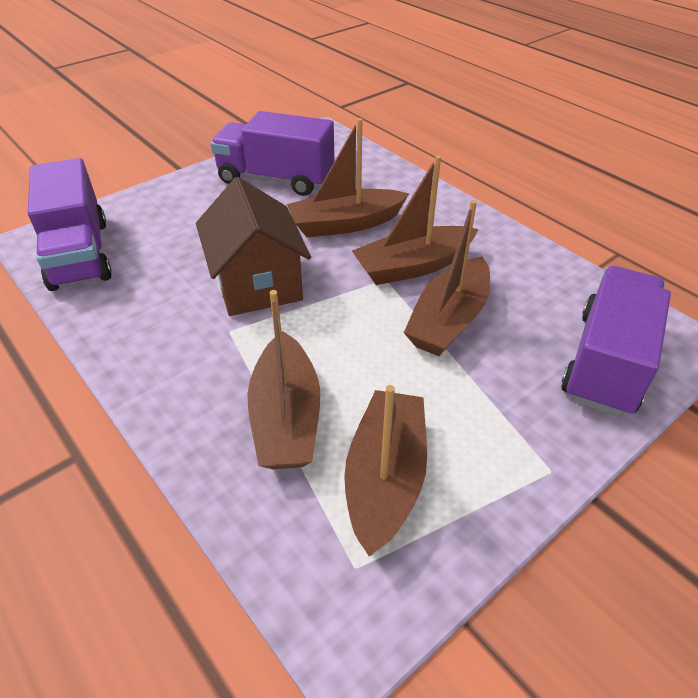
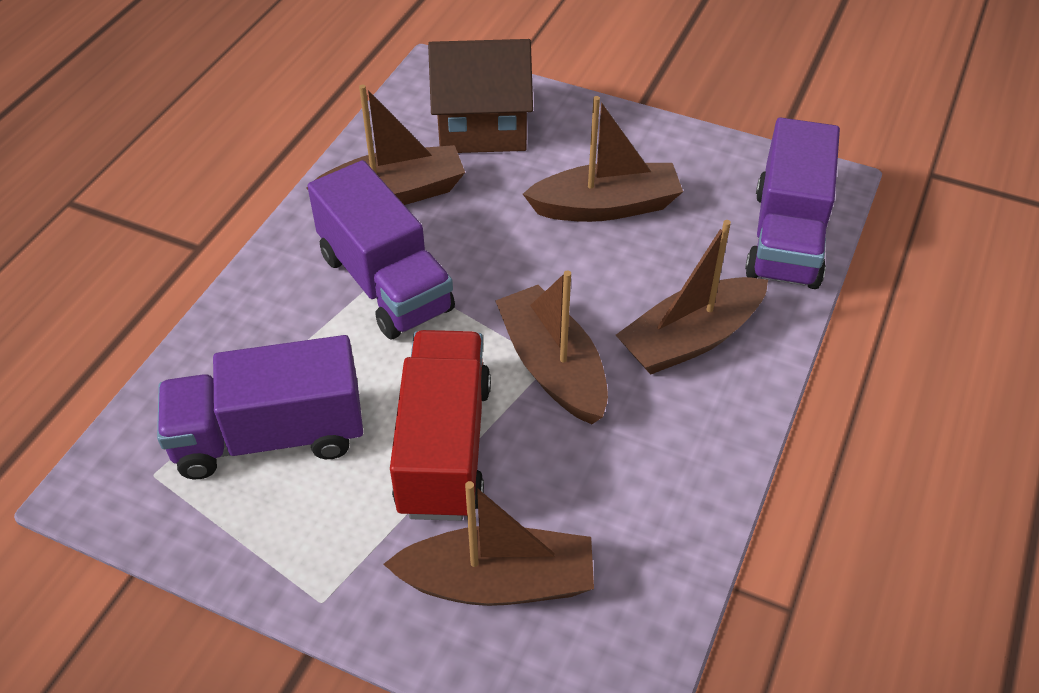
red truck: none = 0 -> [390,330,491,521] = 1

